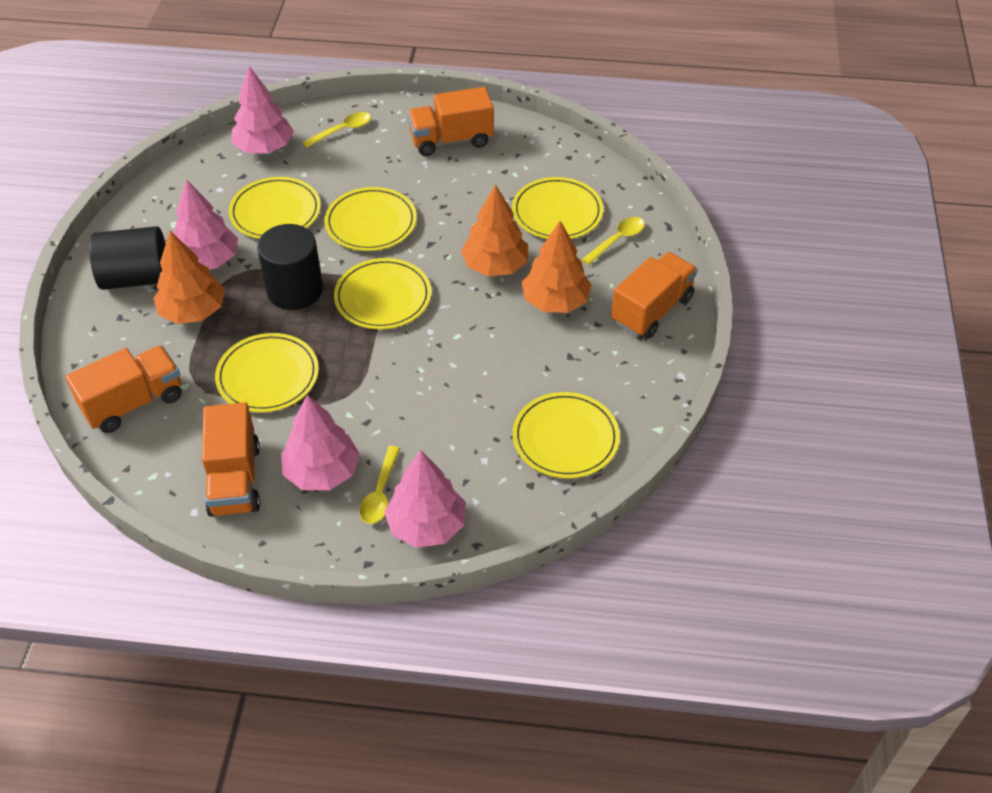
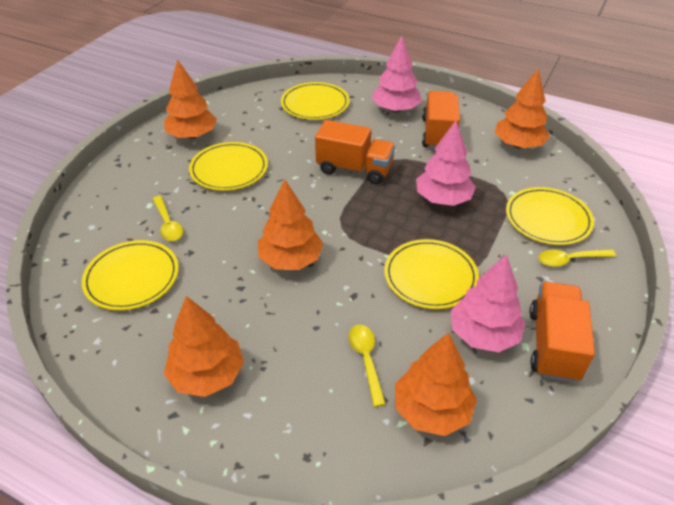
black cylinder: [89,226,166,290] [257,224,323,310] = 2 -> none = 0
orange tree: [154,231,225,324] [461,184,528,277] [522,221,592,313] = 3 -> [164,59,217,139] [164,296,244,397] [258,179,323,270] [395,333,477,436] [495,69,550,148] = 5
orange truck: [66,345,182,433] [202,402,260,517] [407,87,494,156] [611,252,698,339] = 4 -> [315,120,395,184] [422,91,460,149] [529,282,595,382] = 3
pink tree: [174,179,238,269] [232,66,294,154] [281,395,360,490] [384,450,465,548] = 4 -> [372,36,422,112] [416,121,476,206] [451,255,525,352] = 3
yellow plate: [215,333,319,413] [229,177,321,239] [324,187,417,251] [334,258,431,329] [512,177,603,239] [513,392,620,478] = 6 -> [82,240,179,310] [189,142,268,191] [281,82,349,120] [384,239,479,309] [506,187,594,245] = 5

